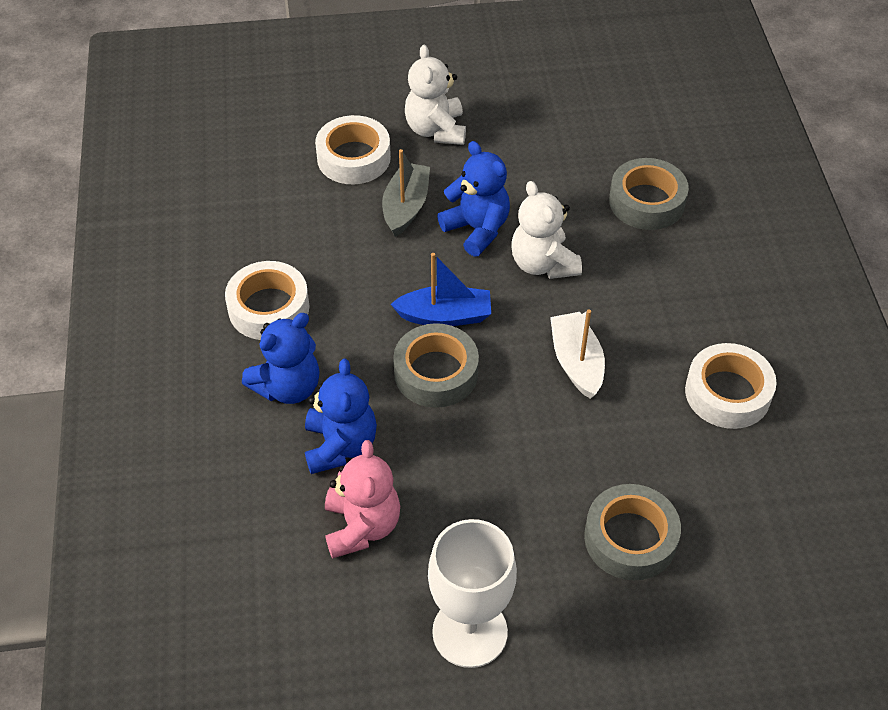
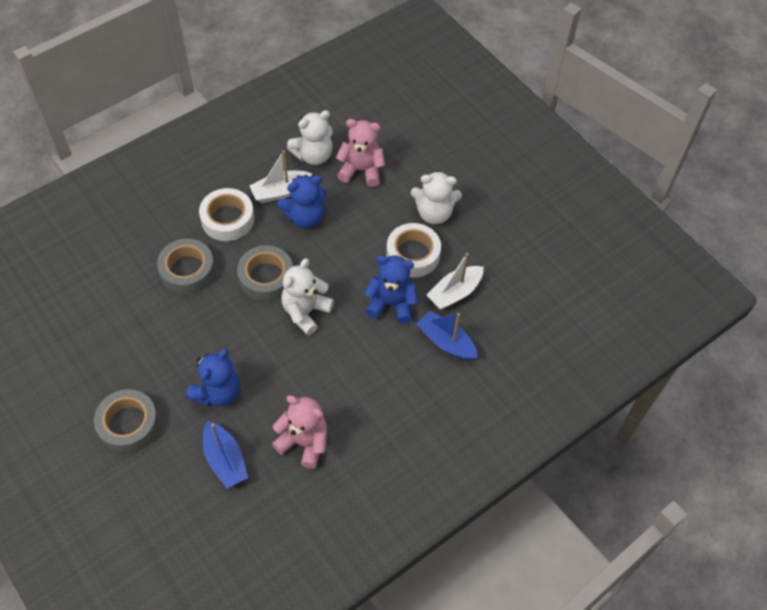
blue boat: [391,253,491,326] = 1 -> [203,421,248,488] [416,310,478,360] = 2
grey boat: [382,149,430,237] = 1 -> none = 0
pink teddy bear: [325,440,400,559] = 1 -> [272,395,327,469] [336,119,385,187] = 2
white boat: [550,309,605,399] = 1 -> [250,150,312,203] [427,253,484,310] = 2
white goblet: [428,519,517,668] = 1 -> none = 0
white tape: [225,261,309,340] [315,115,391,184] [685,343,777,429] = 3 -> [199,188,254,241] [386,223,441,278] = 2
white teddy bear: [405,45,466,145] [512,181,582,279] = 2 -> [281,258,334,335] [287,110,333,165] [411,171,462,224] = 3

